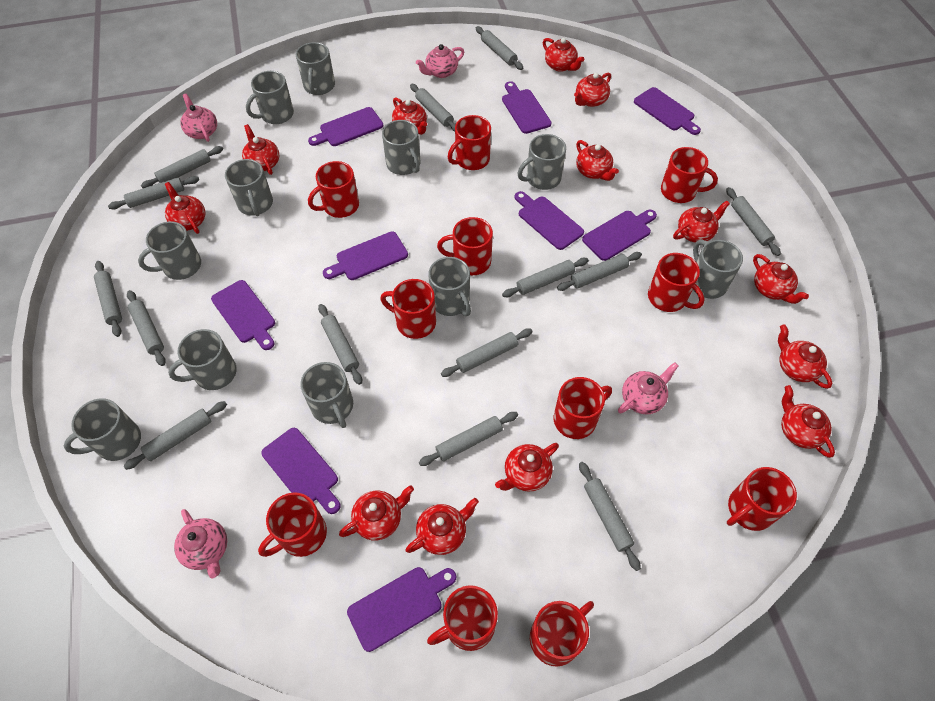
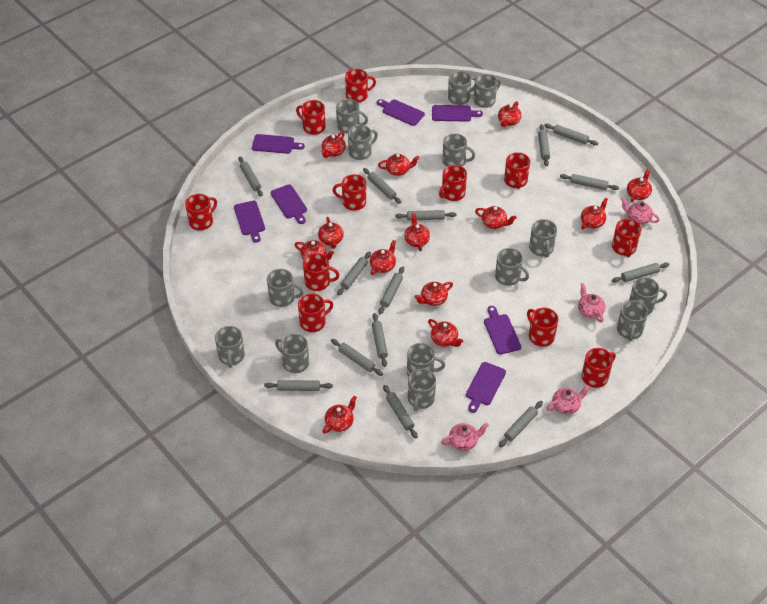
grey mug: [64,398,141,461] [138,221,201,280] [168,329,237,390] [225,159,273,216] [246,71,294,124] [296,42,335,95] [300,362,353,428] [382,120,420,175] [428,257,471,316] [517,134,566,190] [693,239,743,299] = 11 -> [215,326,245,368] [267,269,304,307] [275,334,309,373] [336,99,368,134] [348,125,378,160] [407,343,445,377] [408,369,436,411] [442,133,475,167] [448,71,475,105] [473,74,501,108] [495,248,529,286] [529,219,557,258] [617,300,648,341] [629,277,667,314] = 14
purple cutting board: [211,280,275,350] [261,428,341,514] [308,107,383,146] [323,231,408,280] [347,567,456,652] [502,81,552,134] [515,191,584,250] [582,210,657,261] [634,87,701,135] = 9 -> [234,201,265,243] [252,134,305,154] [271,184,307,224] [377,99,425,126] [432,105,483,122] [466,362,506,413] [484,306,521,354] = 7

